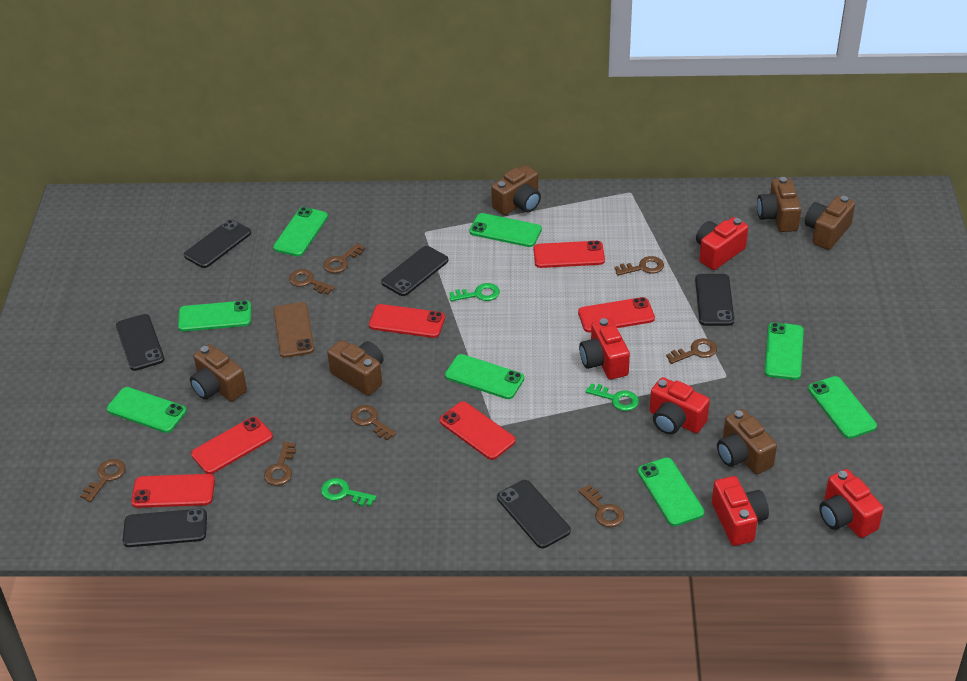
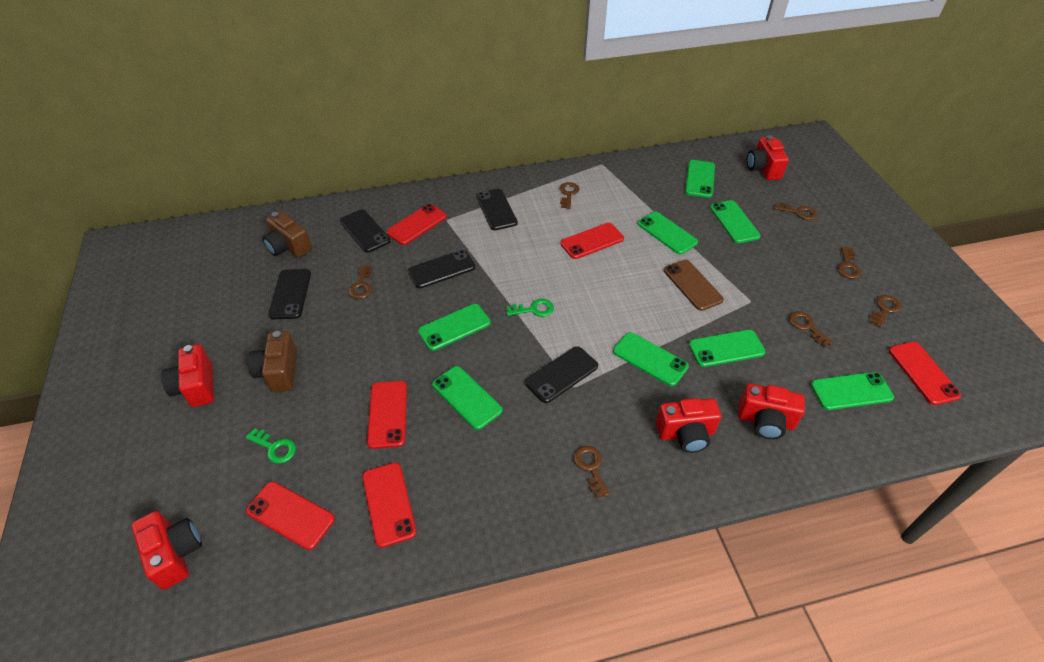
black phone: [116,314,164,371] [123,509,207,547] [184,219,251,268] [381,246,448,296] [497,480,571,548] [695,274,734,326] = 6 -> [268,269,311,319] [340,210,390,253] [408,250,475,288] [476,189,518,230] [525,346,598,403] = 5
brown camera: [190,344,247,401] [327,340,384,396] [491,165,541,215] [717,409,777,474] [757,177,802,232] [805,195,855,250] = 6 -> [248,331,297,392] [262,211,312,258] = 2
brown key: [80,459,126,502] [264,442,296,486] [289,269,335,294] [323,243,365,273] [351,405,397,440] [578,485,624,527] [615,256,664,276] [666,338,717,364] = 8 -> [348,265,372,299] [560,182,579,209] [574,446,610,498] [774,202,818,220] [789,311,833,347] [838,247,861,279] [870,295,902,327] = 7
green key: [321,478,376,507] [449,283,500,301] [586,383,639,411] = 3 -> [245,428,296,464] [506,299,554,317] = 2

